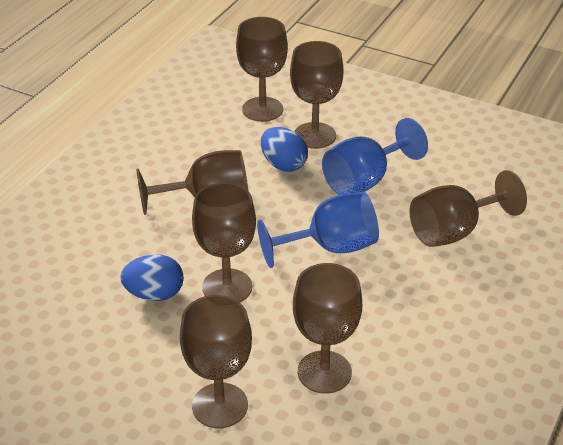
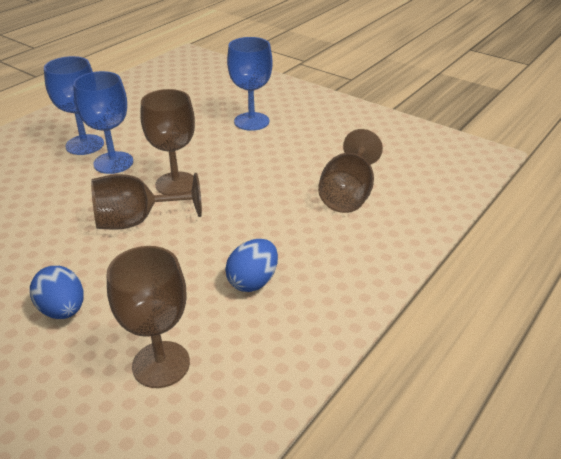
blue goblet: [257,192,379,268] [322,118,428,195] = 2 -> [44,56,104,155] [73,71,133,174] [227,37,273,131] = 3
brown goblet: [136,150,248,215] [180,295,252,428] [192,182,256,302] [236,17,288,122] [290,41,343,149] [293,263,362,394] [410,170,527,247] = 7 -> [91,173,202,230] [107,246,190,388] [141,89,195,194] [318,129,383,213] = 4

